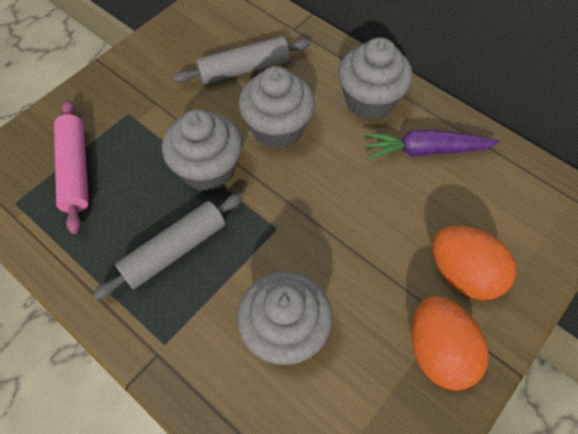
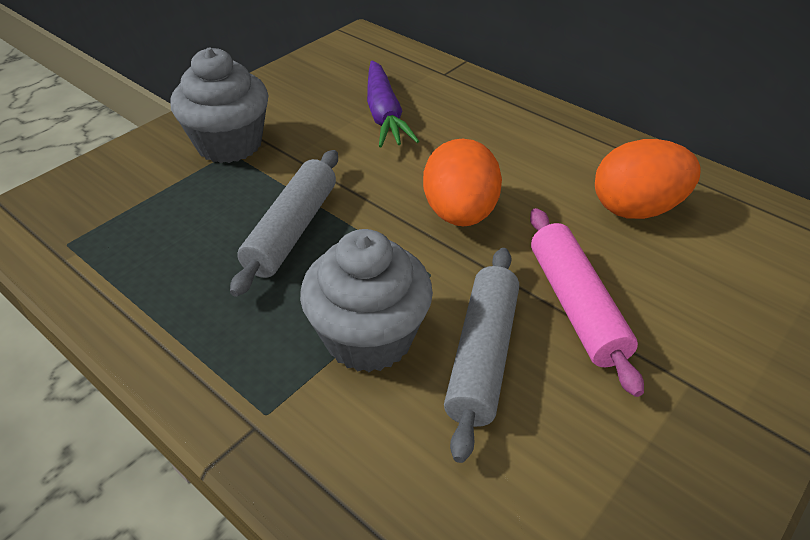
grey cupcake: [162,109,242,192] [237,271,332,365] [238,66,315,149] [338,37,413,120] = 4 -> [170,48,269,163] [300,229,433,372] = 2

